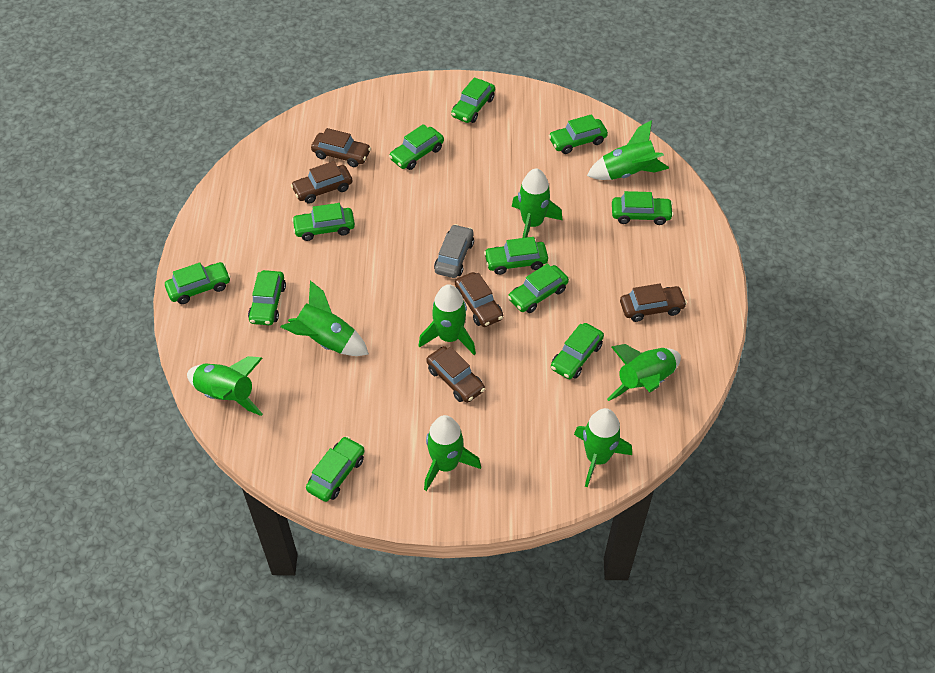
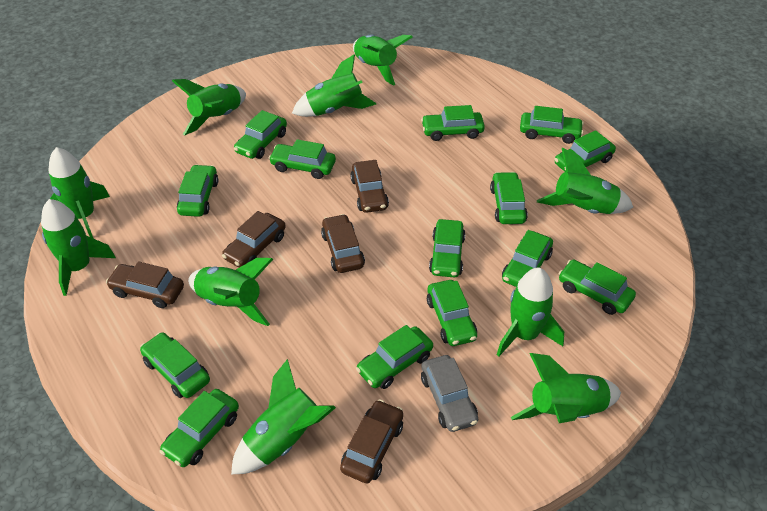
green car: [165,262,231,304] [248,270,286,325] [292,203,355,241] [306,436,365,502] [389,124,444,170] [451,77,495,123] [484,237,548,275] [508,264,569,313] [548,114,608,154] [551,323,604,379] [612,191,674,225] = 11 -> [140,332,210,398] [160,389,239,467] [177,164,218,217] [234,110,287,159] [269,139,336,179] [356,325,433,389] [421,105,485,141] [427,280,477,346] [429,219,465,277] [490,172,528,224] [502,230,553,287] [520,106,584,144] [554,130,616,172] [558,260,636,315] = 14
green rocket: [187,356,263,416] [281,280,369,356] [418,284,476,355] [424,415,481,491] [512,168,562,238] [574,408,632,487] [587,120,669,180] [607,344,681,401] = 8 -> [41,199,116,296] [49,147,110,238] [172,79,246,136] [188,258,273,326] [231,359,336,474] [292,55,376,117] [353,34,413,86] [497,268,564,357] [511,353,621,423] [537,148,633,214] = 10

